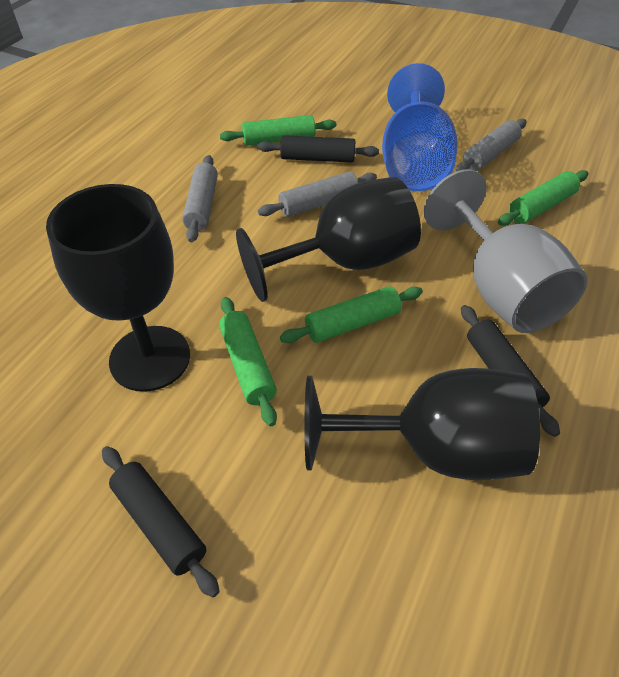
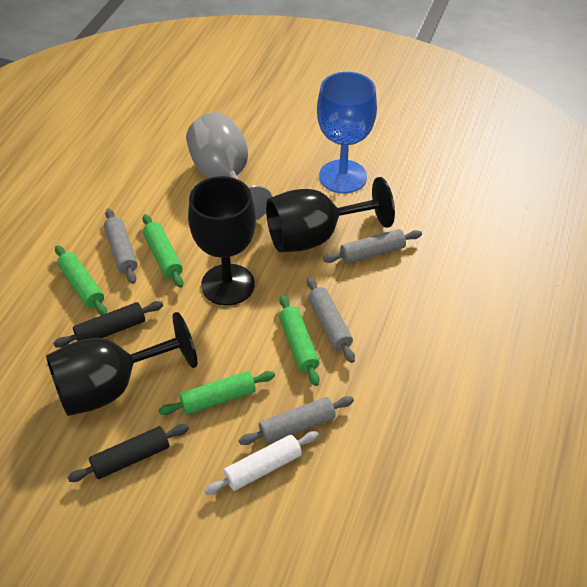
black rolling pin: [102,446,219,597] [258,135,379,163] [461,305,560,437] = 3 -> [53,301,163,348] [67,424,189,482] = 2
grey rolling pin: [182,155,218,242] [258,171,377,217] [456,118,527,171] = 3 -> [104,209,138,284] [239,396,354,445] [307,277,355,363] [323,229,422,264] = 4
white rolling pin: none = 0 -> [205,431,319,495] = 1

